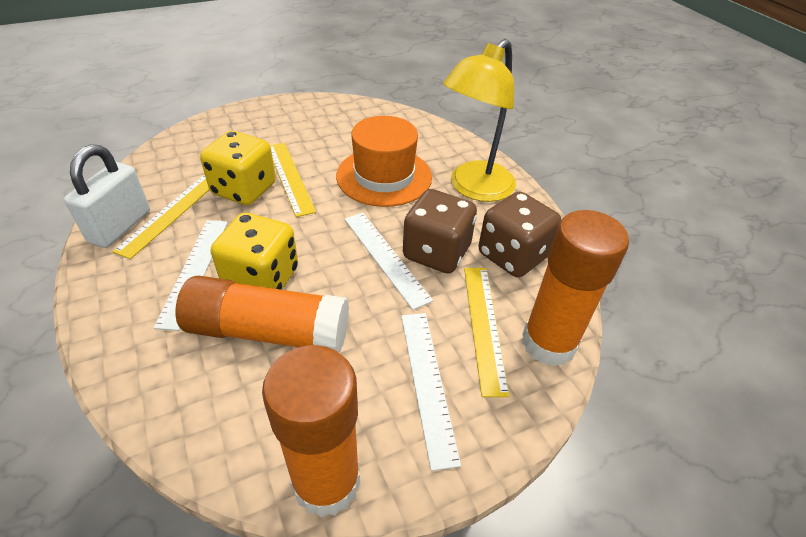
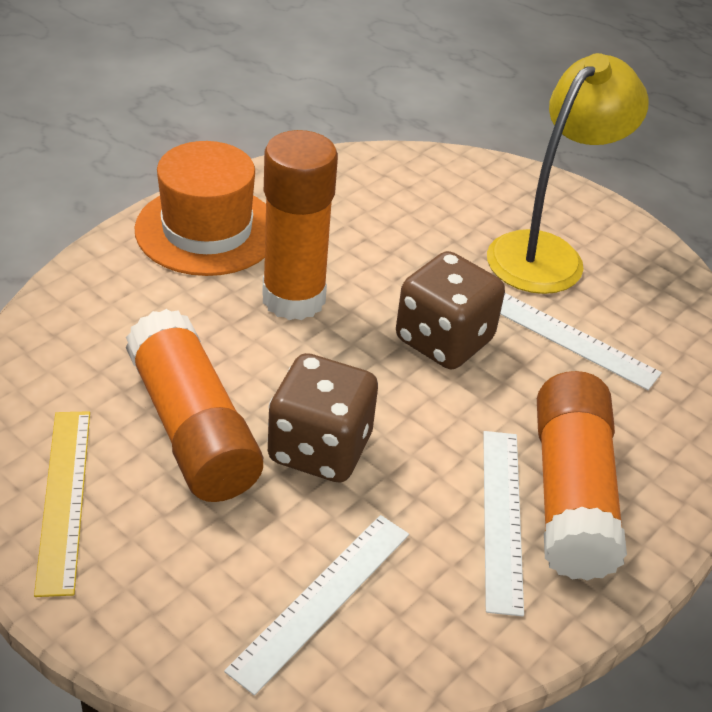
white padlock: [64,144,150,248] = 1 -> none = 0
yellow dice: [200,131,276,205] [211,213,298,290] = 2 -> none = 0
yellow ruler: [113,174,209,259] [270,143,316,217] [464,268,509,397] = 3 -> [34,411,90,597] = 1

